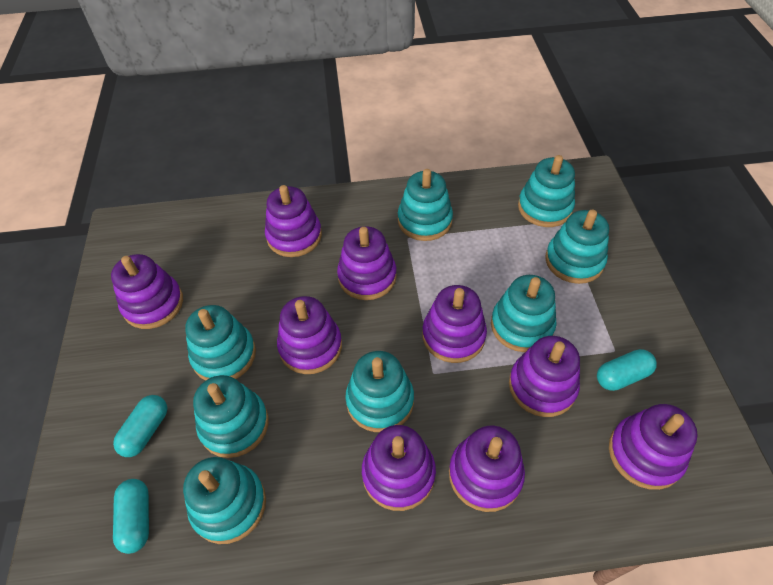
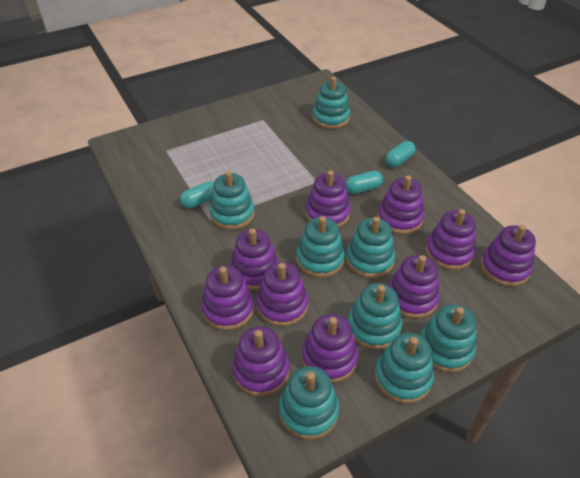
purple stacking toy: [111,254,183,329] [265,185,322,257] [277,296,342,374] [337,226,397,300] [362,425,436,511] [422,285,487,363] [449,426,525,512] [509,336,580,417] [609,404,698,490] = 9 -> [201,266,254,330] [230,228,279,290] [232,326,289,396] [256,262,308,326] [302,314,358,383] [306,171,351,228] [378,175,424,234] [388,255,440,319] [426,209,476,270] [480,225,536,287] = 10

